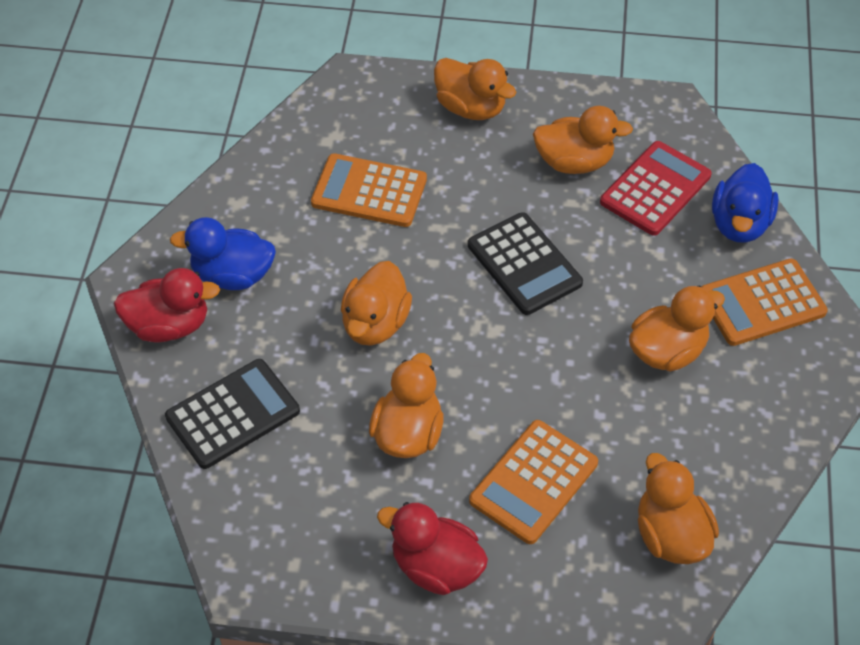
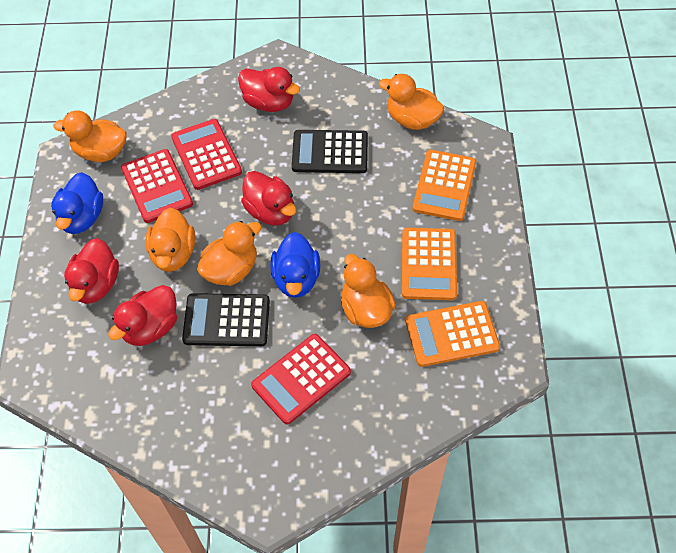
orange duck: [341,261,412,346] [369,353,444,458] [434,58,516,120] [533,106,633,174] [629,286,725,372] [638,453,719,564] = 6 -> [53,110,127,162] [145,208,195,272] [197,221,261,286] [341,254,396,328] [379,74,444,130] = 5
red calculator: [600,141,712,236] = 1 -> [121,149,193,223] [171,119,242,190] [251,334,351,424] = 3
red duck: [114,268,220,342] [377,502,488,595] = 2 -> [64,238,119,304] [108,285,177,346] [238,67,300,112] [241,171,296,225] = 4

